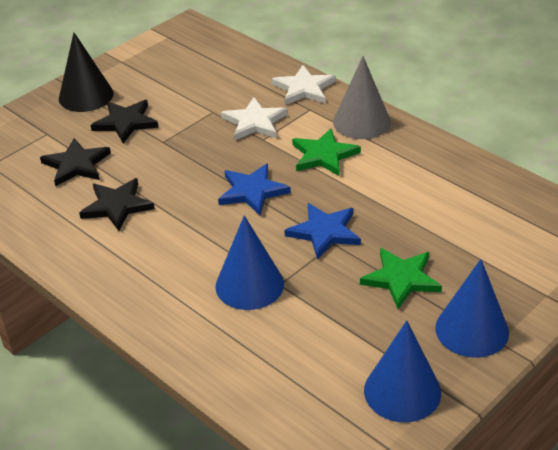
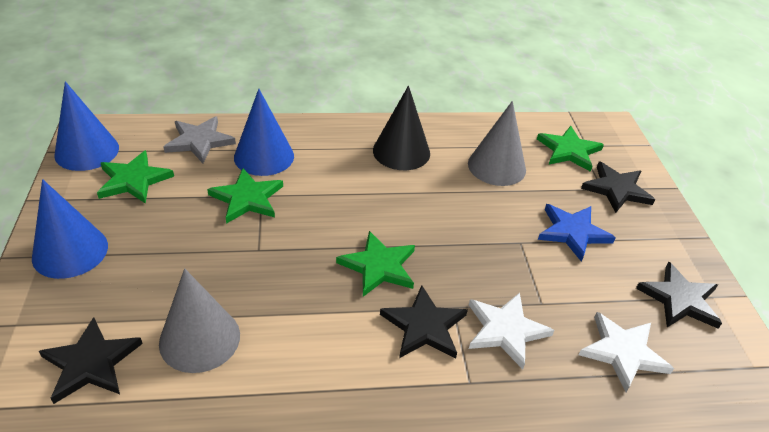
black star: [40,138,111,186] [79,178,155,231] [91,100,159,143] = 3 -> [39,317,143,404] [380,285,468,358] [581,162,655,213] [636,262,722,329] = 4
blue star: [218,164,291,215] [285,203,361,259] = 2 -> [538,204,616,262] = 1
green star: [292,128,361,176] [360,248,442,309] = 2 -> [97,150,174,204] [207,168,283,224] [336,231,415,297] [537,126,604,172] = 4
grey cone: [333,56,391,139] = 1 -> [159,268,240,373] [468,101,526,186] = 2
grey star: none = 0 -> [164,116,236,163] = 1

